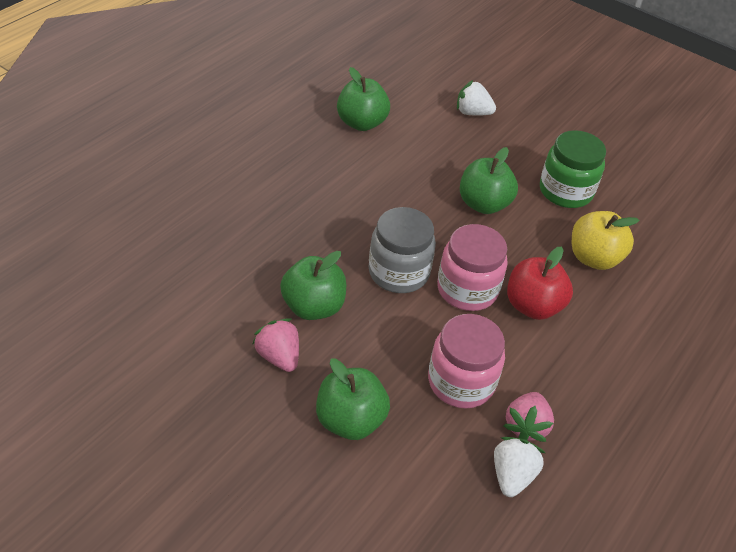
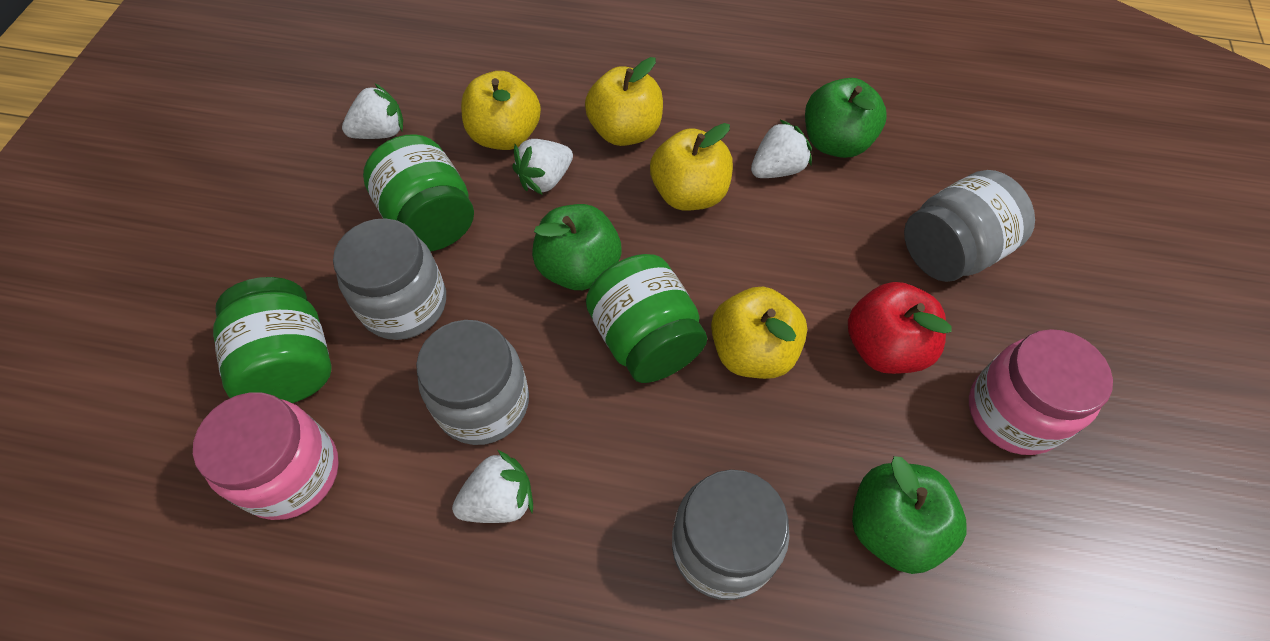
green apple: [280,251,346,320] [316,359,390,440] [337,67,390,131] [460,147,518,214] = 4 -> [532,204,622,290] [805,78,887,158] [852,456,967,574] = 3
green jar: [540,130,606,208] = 1 -> [213,277,332,403] [363,134,474,251] [586,254,707,383] = 3
grey jar: [369,207,436,293] = 1 -> [333,218,446,340] [416,320,529,445] [672,470,790,600] [904,170,1035,282] = 4
pink strawberry: [252,318,299,372] [504,392,554,442] = 2 -> none = 0
white strawberry: [457,80,496,116] [494,437,545,497] = 2 -> [342,83,403,139] [452,450,533,523] [512,139,573,195] [751,120,812,178] = 4
yellow apple: [572,211,639,270] = 1 -> [461,71,541,150] [585,57,663,146] [650,123,733,211] [711,287,807,379] = 4

